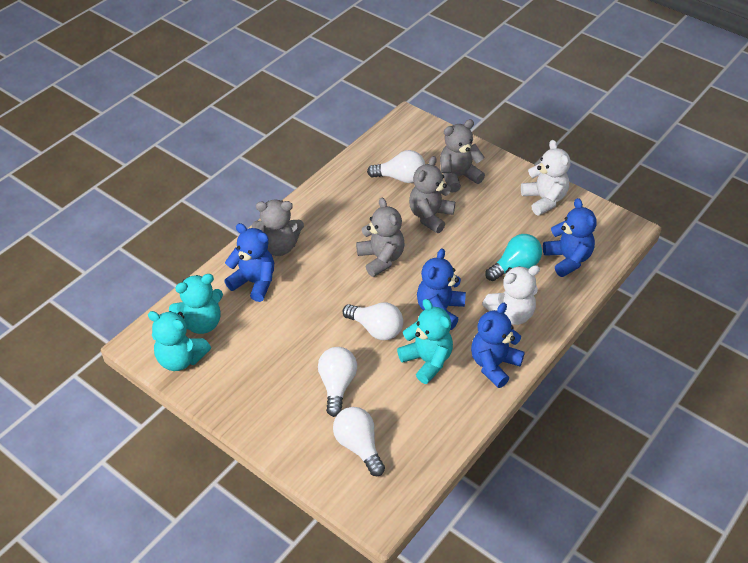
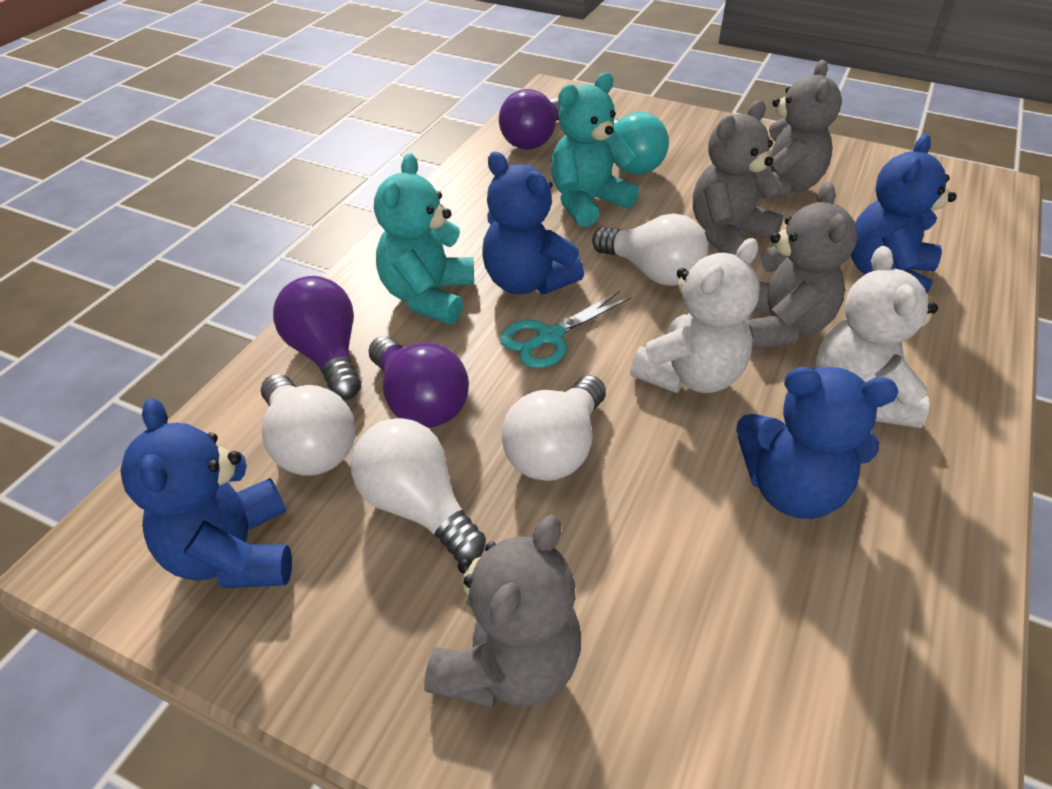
purple light bulb: none = 0 -> [273,276,361,400] [369,336,469,428] [499,89,560,150] = 3
turquoise scissors: none = 0 -> [500,291,631,368] = 1
turquoise teddy bear: [148,311,211,371] [169,274,223,334] [397,299,453,384] = 3 -> [374,153,474,324] [551,73,639,227] = 2

